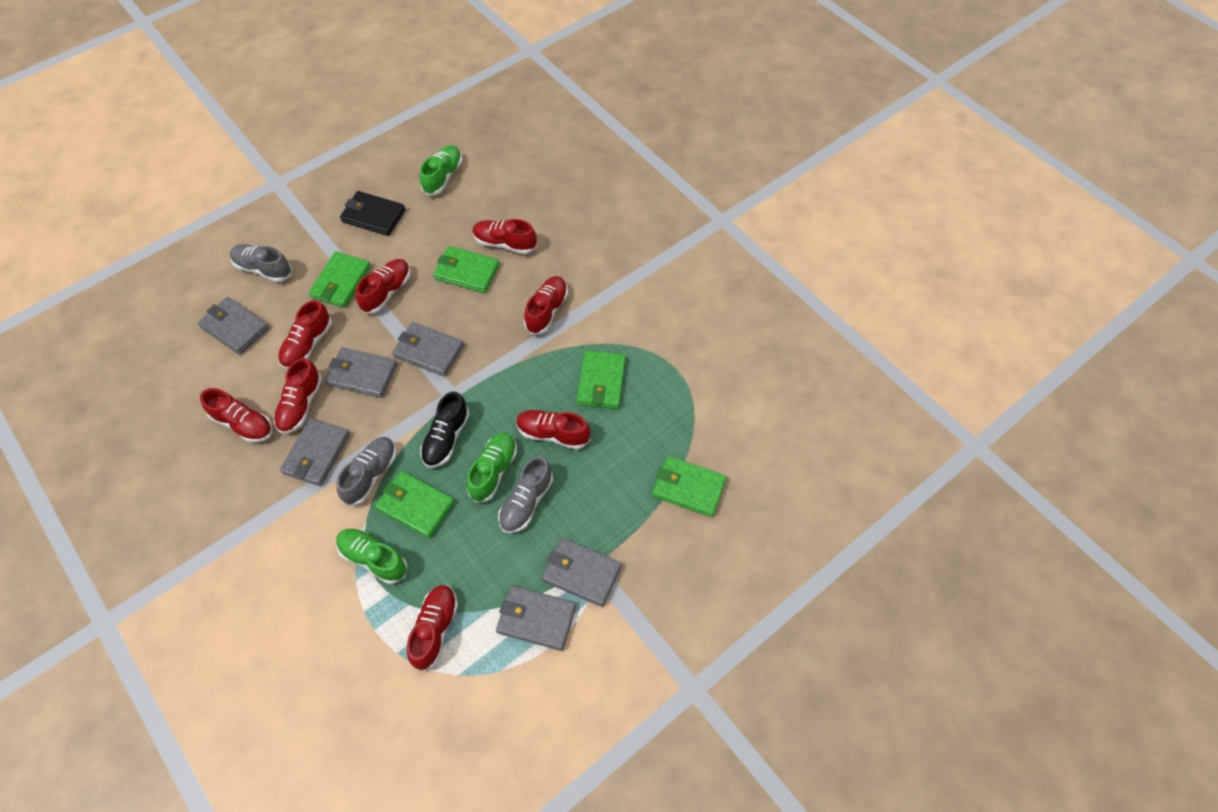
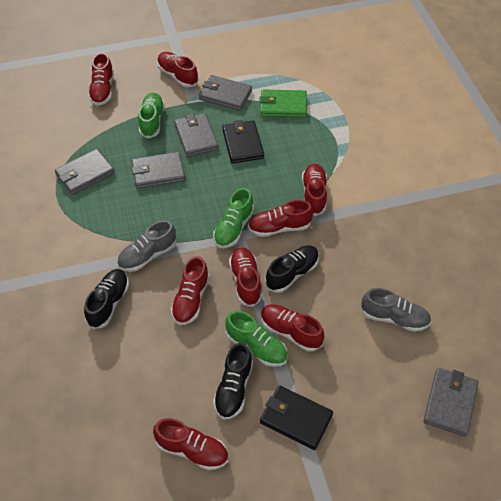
black shoe: [420,391,470,468] = 1 -> [84,269,129,329] [213,343,253,420] [265,245,319,293] = 3
black wallet: [340,191,406,236] = 1 -> [222,120,264,164] [260,385,333,450] = 2
green wallet: [309,252,371,308] [375,471,454,538] [433,246,500,293] [576,350,626,409] [652,456,727,517] = 5 -> [259,89,307,117] = 1
grey shoe: [230,244,292,282] [336,437,396,506] [498,456,553,533] = 3 -> [117,220,176,272] [361,288,431,332] = 2
grey wallet: [198,297,269,355] [280,418,350,486] [325,347,397,398] [392,322,464,376] [496,585,576,651] [541,538,621,607] = 6 -> [55,149,115,195] [131,152,185,189] [174,113,219,157] [199,75,252,111] [423,368,478,436] = 5

